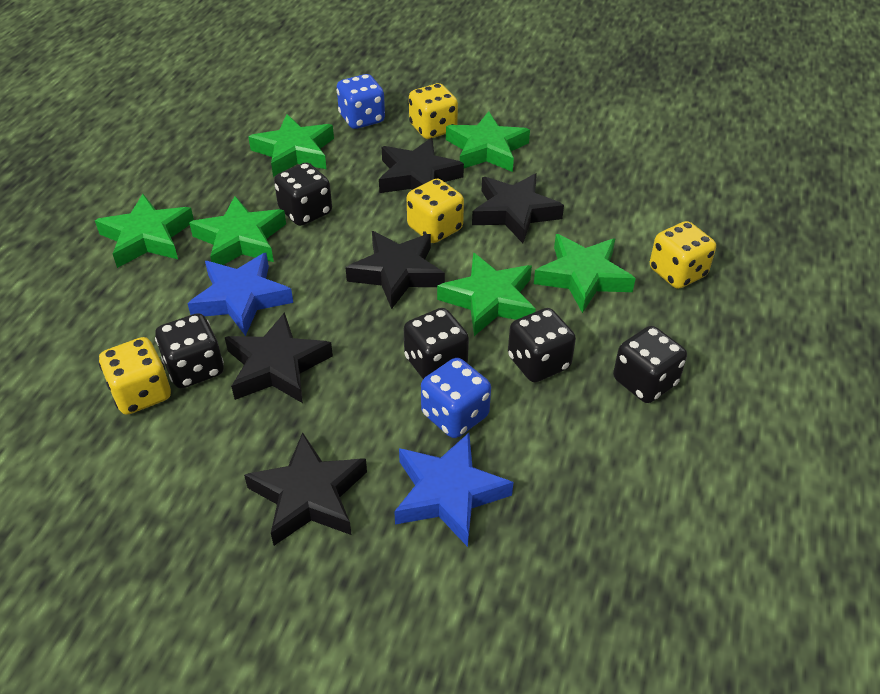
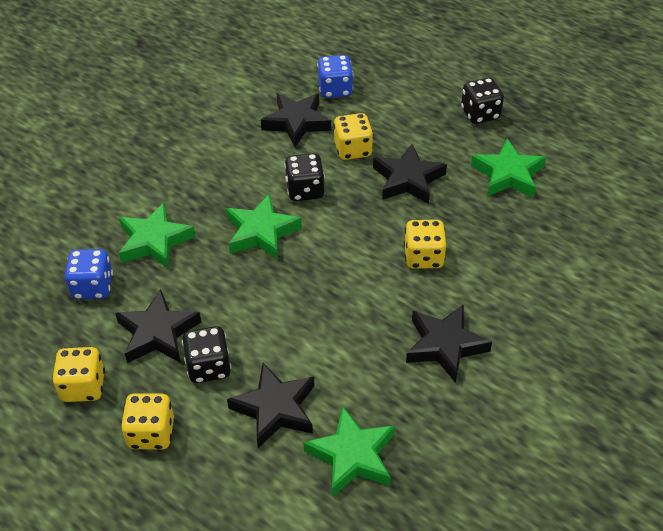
black dice: [155,313,224,388] [274,163,332,226] [404,308,469,379] [508,308,576,382] [613,326,687,403] = 5 -> [182,326,231,383] [285,153,325,201] [461,78,504,124] = 3
blue star: [187,253,293,336] [394,433,513,547] = 2 -> none = 0
green star: [95,194,194,268] [189,196,286,265] [248,114,334,177] [437,253,536,336] [446,111,530,172] [534,234,636,313] = 6 -> [119,202,196,269] [226,194,302,260] [303,406,395,497] [471,139,546,198] = 4

